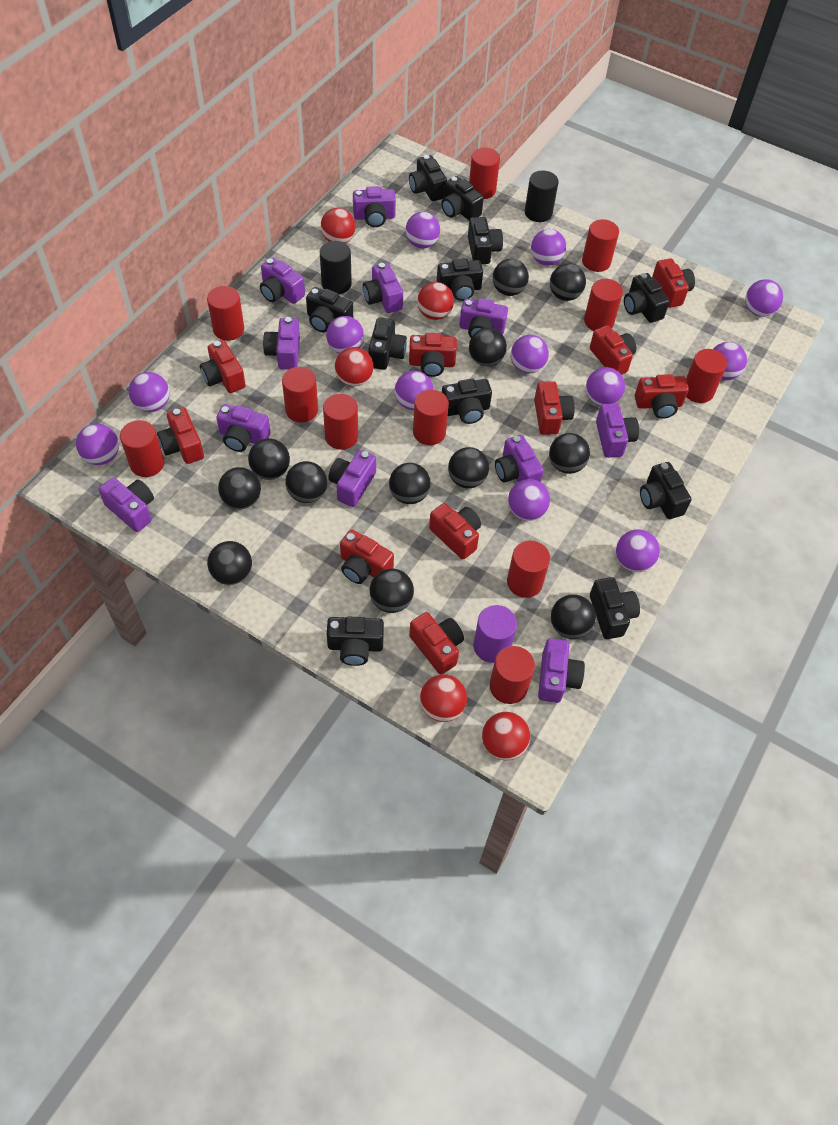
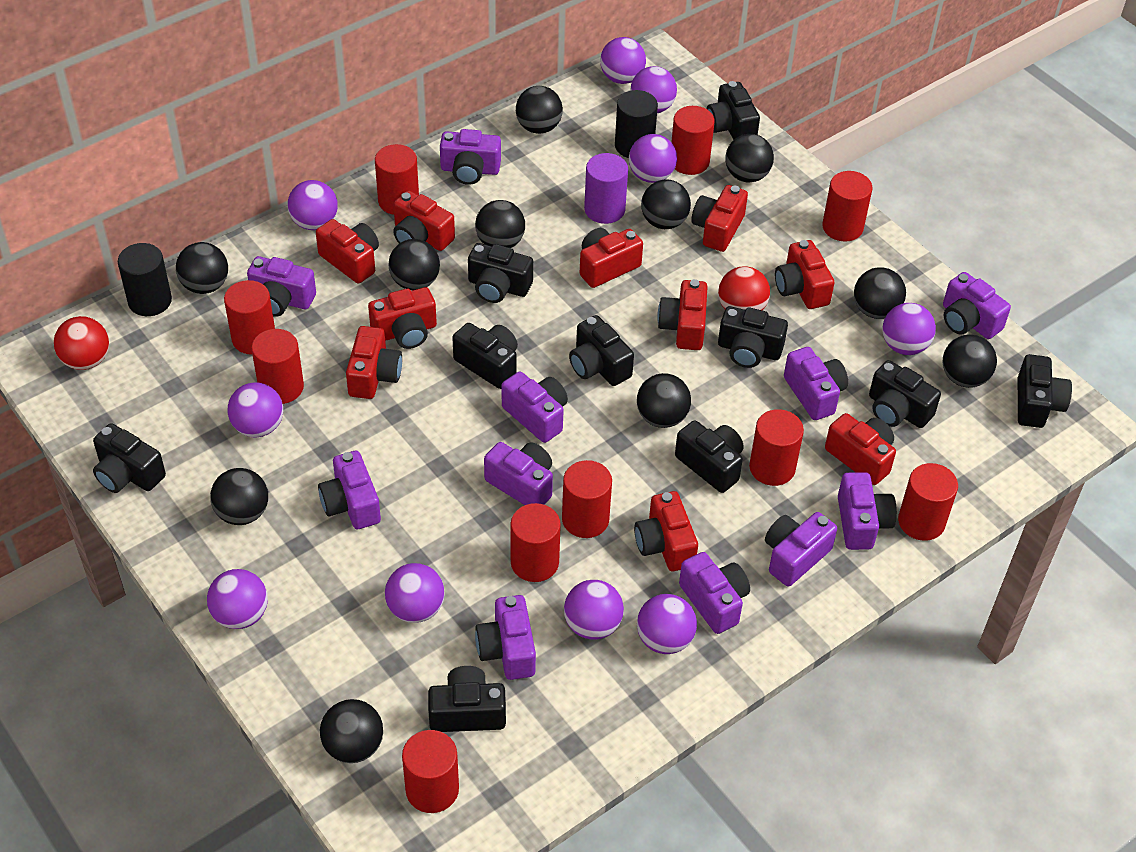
black ball: [207,541,252,585] [218,467,261,509] [248,438,290,480] [285,461,327,503] [369,569,414,613] [389,463,431,504] [448,447,489,488] [469,328,507,366] [493,259,529,296] [549,433,590,474] [550,264,586,301] [551,594,596,639] = 12 -> [176,242,228,294] [210,468,268,525] [320,699,383,763] [388,239,440,290] [475,200,525,248] [516,86,563,134] [637,373,691,428] [641,179,691,229] [725,134,774,182] [854,267,906,319] [942,334,997,388] = 11
black camera: [306,287,353,332] [327,617,384,666] [368,317,407,370] [409,155,447,201] [436,258,483,301] [441,176,484,220] [442,379,492,424] [468,217,503,264] [590,577,640,639] [624,273,670,323] [640,462,691,519] = 11 -> [93,423,166,493] [428,666,506,732] [453,323,518,389] [468,243,533,303] [569,315,634,386] [675,420,744,493] [707,81,760,140] [718,306,788,368] [869,360,941,428] [1018,354,1072,428] = 10
purple ball: [76,424,119,465] [129,372,170,412] [326,316,364,354] [395,371,434,410] [405,212,440,248] [508,479,550,521] [511,335,549,373] [531,229,566,266] [586,367,625,406] [616,529,660,572] [713,342,747,380] [745,279,783,317] = 12 -> [207,569,268,629] [228,382,283,438] [288,180,338,230] [385,563,445,623] [564,580,624,640] [600,37,646,84] [629,134,677,183] [630,66,677,113] [637,594,697,654] [882,303,936,355] = 10
red ball: [320,208,356,243] [335,347,373,386] [417,282,454,320] [420,674,467,722] [482,712,530,760] = 5 -> [54,316,109,370] [718,266,770,310] = 2
red cylinder: [120,420,165,477] [207,286,244,341] [282,367,318,423] [323,394,358,450] [413,389,449,445] [469,148,500,199] [490,646,535,704] [507,541,550,598] [582,219,619,272] [584,279,623,331] [686,349,727,403] = 11 -> [224,280,275,355] [251,329,304,404] [375,144,419,215] [402,730,459,813] [511,503,561,582] [562,460,612,538] [671,106,715,175] [749,409,804,486] [822,171,872,242] [898,463,958,541] = 10

